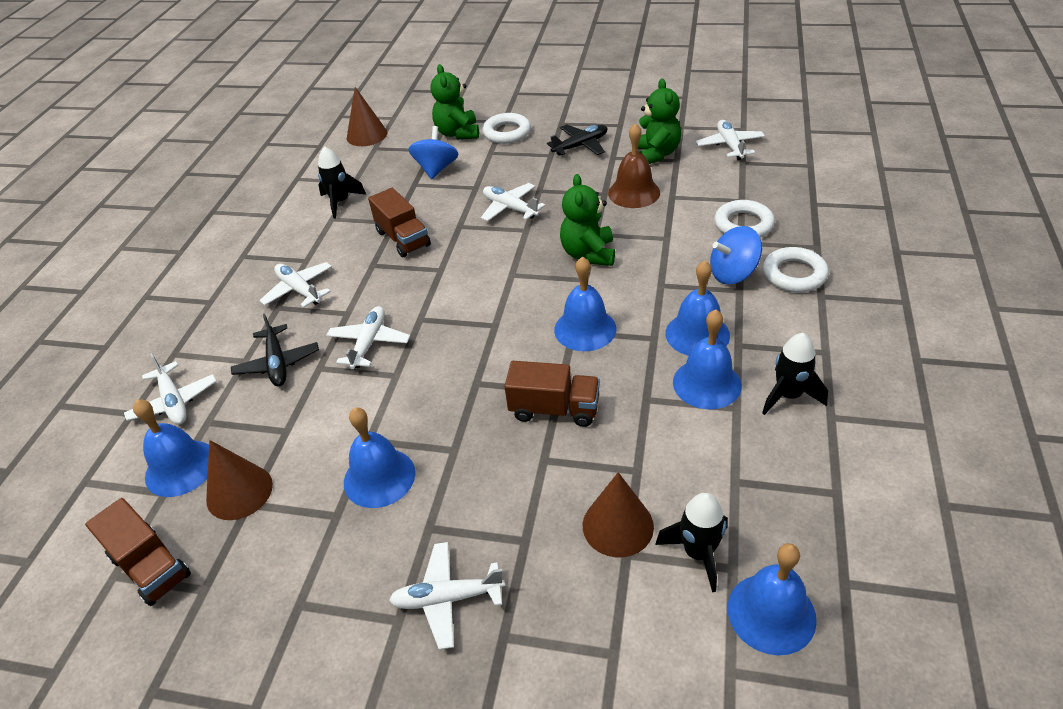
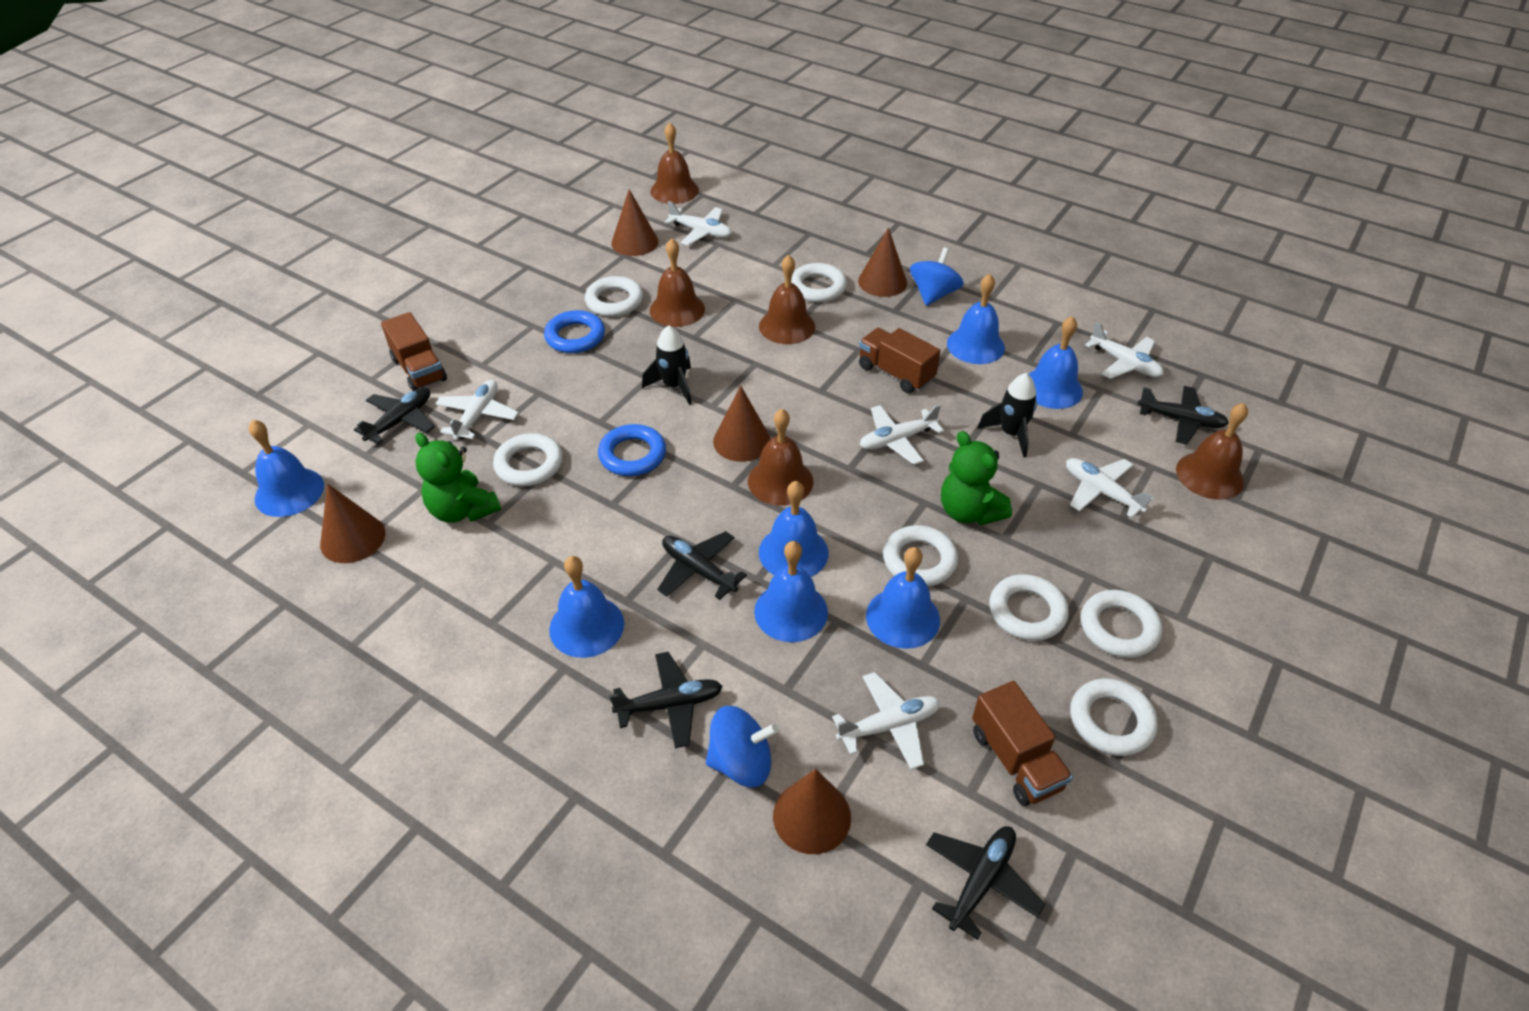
black plane: [231,313,319,386] [547,124,607,156] = 2 -> [354,387,435,444] [609,652,723,748] [657,531,747,600] [926,826,1045,940] [1138,386,1229,444] = 5
black rocket: [318,146,366,218] [655,493,728,592] [762,333,828,415] = 3 -> [642,325,692,405] [977,373,1037,458] = 2
blue bell: [133,399,209,497] [344,407,415,508] [554,256,616,351] [666,261,730,356] [673,310,742,409] [728,543,817,656] = 6 -> [249,420,324,517] [549,556,624,658] [754,541,828,642] [759,481,829,577] [866,547,940,649] [947,274,1005,364] [1028,316,1083,409] = 7
blue ring: none = 0 -> [544,310,605,353] [598,424,666,476] = 2
brown bell: [608,123,660,208] = 1 -> [650,238,705,327] [651,123,699,204] [748,409,813,506] [759,255,815,344] [1176,403,1248,500] = 5
brown cone: [206,440,273,520] [347,87,387,146] [583,472,654,557] = 3 -> [320,484,386,563] [611,189,659,256] [713,386,771,462] [773,769,851,854] [858,228,907,297] = 5
green teddy bear: [431,64,479,140] [560,174,615,266] [638,79,681,164] = 3 -> [415,433,501,523] [941,431,1012,525] = 2
white ring: [482,113,531,144] [714,200,775,237] [763,247,829,292] = 3 -> [493,433,563,486] [585,276,643,317] [791,263,847,302] [883,525,958,586] [989,574,1069,641] [1070,678,1158,756] [1081,590,1162,658] = 7

